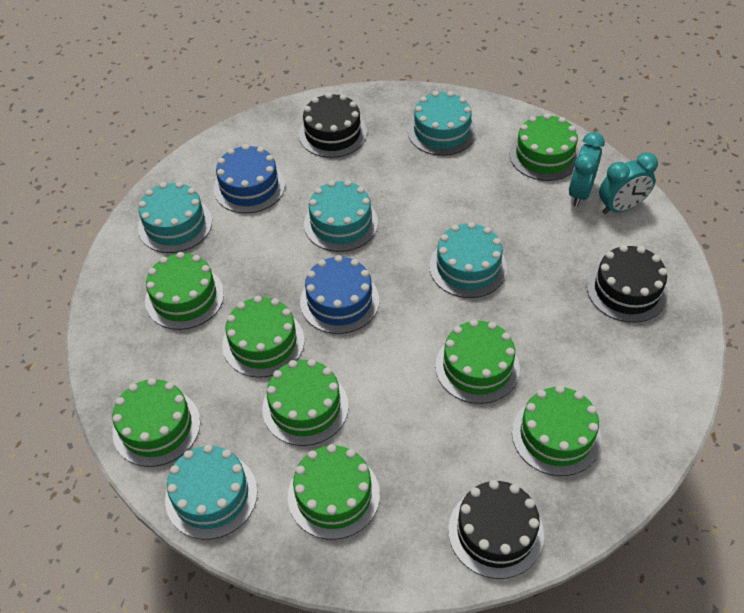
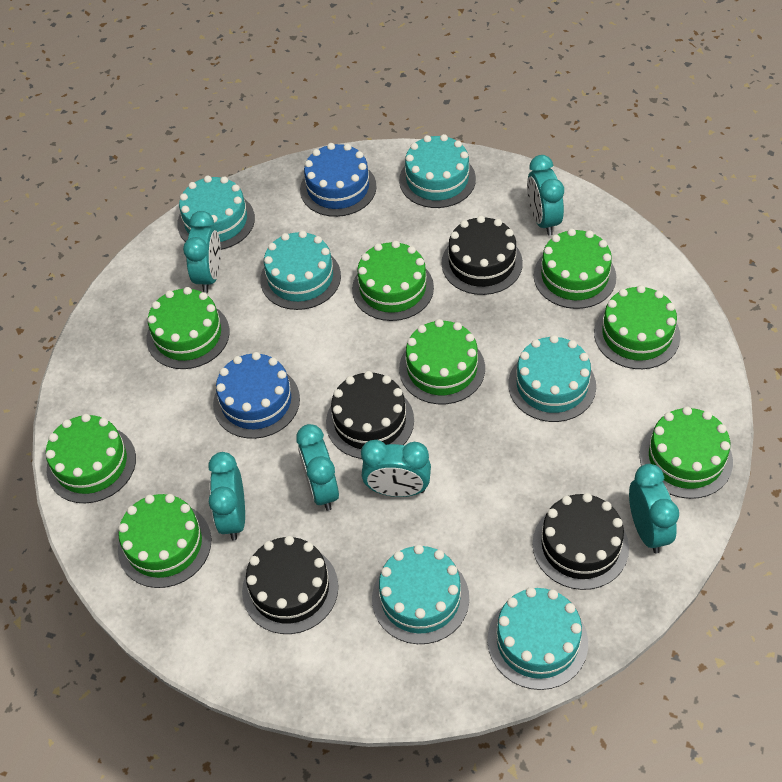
black cake: [299,93,367,158] [448,480,544,579] [587,245,668,323] = 3 -> [242,536,338,634] [326,371,414,459] [441,216,523,295] [532,493,629,590] = 4
turquoise cake: [138,182,212,253] [165,444,258,539] [304,180,378,252] [408,91,476,156] [429,222,507,298] = 5 -> [177,176,255,250] [260,231,341,310] [372,545,469,644] [399,134,476,208] [488,587,588,690] [508,335,596,422] = 6
turquoise clock: [569,132,605,207] [599,152,658,214] = 2 -> [183,211,221,293] [208,452,245,540] [296,424,339,511] [361,440,431,497] [527,155,564,236] [629,464,679,553] = 6

